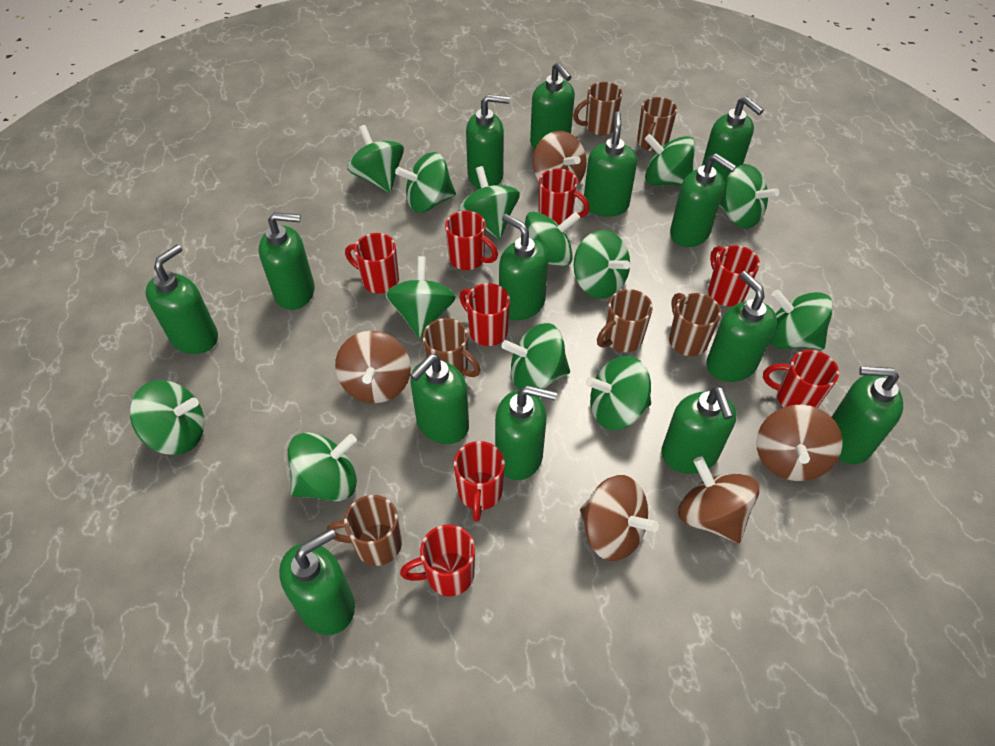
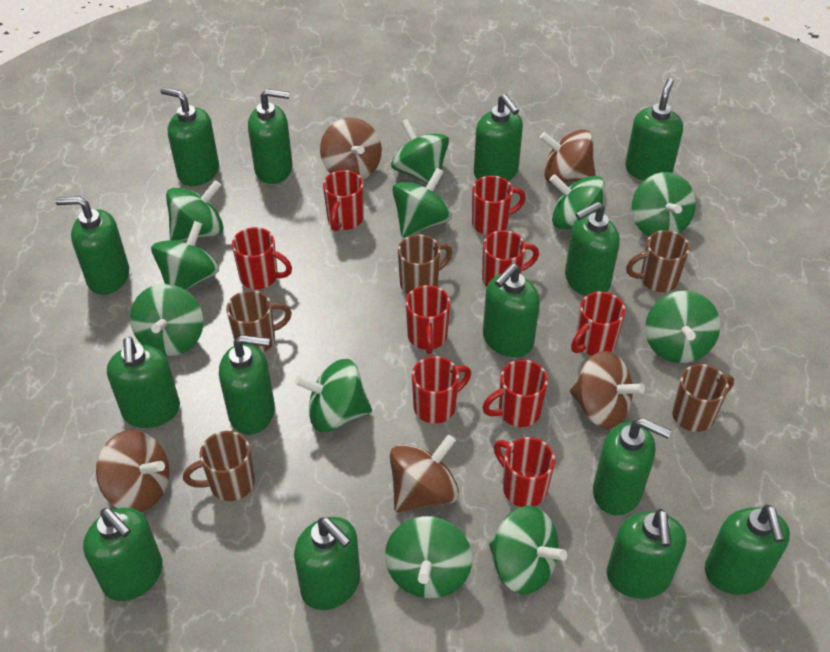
brown mug: [327,495,402,566] [423,318,480,377] [573,82,623,135] [597,289,653,352] [637,97,677,151] [669,293,721,356] = 6 -> [183,431,255,501] [226,290,292,353] [398,235,452,294] [626,230,690,292] [672,364,734,432] = 5
green spinning top: [130,380,205,455] [288,432,357,501] [347,125,404,193] [385,256,456,338] [395,152,456,213] [459,166,520,239] [501,323,570,390] [525,211,580,266] [574,230,630,299] [586,356,651,430] [645,134,695,186] [719,164,779,228] [769,290,833,350] = 13 -> [130,284,203,356] [151,221,219,290] [166,180,224,241] [295,359,372,432] [385,516,472,598] [391,119,449,187] [392,168,452,238] [489,506,567,594] [549,174,605,229] [632,172,696,236] [645,291,720,363] = 11
red mug: [345,233,399,294] [400,524,475,596] [445,211,498,270] [454,441,505,522] [459,283,510,346] [539,168,590,225] [708,245,760,306] [763,350,839,408] = 8 -> [232,227,292,289] [323,170,364,231] [406,285,450,354] [412,356,471,424] [472,176,526,235] [482,230,539,287] [482,360,548,427] [494,437,555,507] [571,292,625,356] = 9

